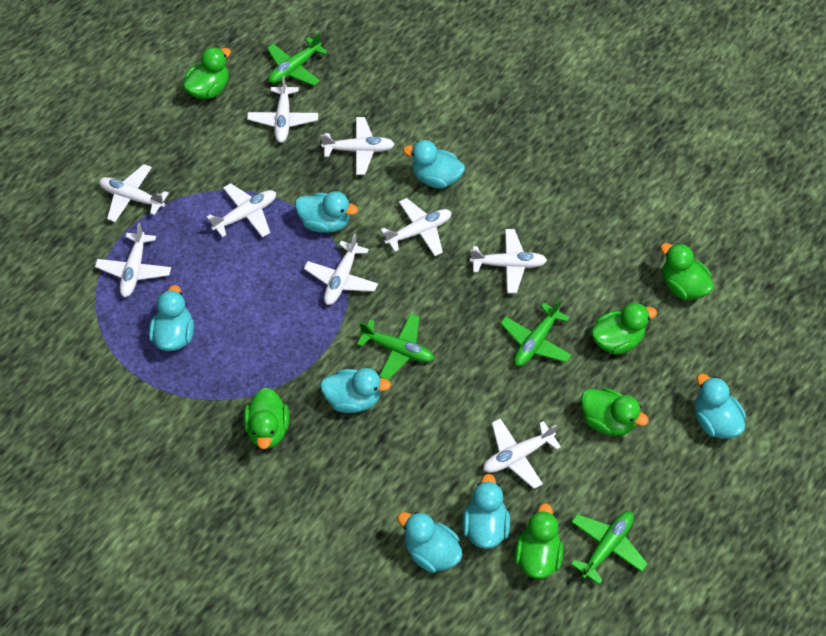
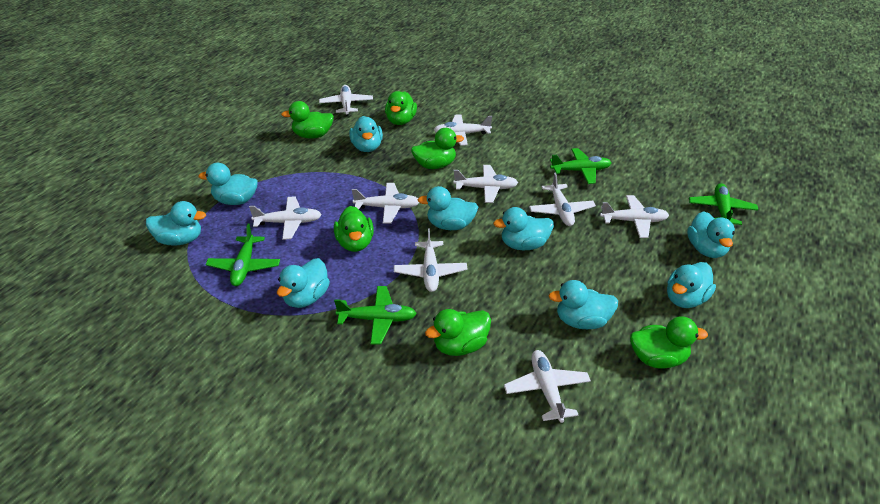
turquoise duck: [149,285,194,351] [295,191,358,233] [320,368,391,413] [397,512,463,573] [403,140,465,188] [462,474,510,549] [695,373,746,439] = 7 -> [146,201,206,246] [198,163,258,205] [277,258,330,308] [349,116,383,152] [418,186,478,230] [494,207,554,250] [548,280,618,329] [667,262,716,308] [687,211,735,258] = 9

